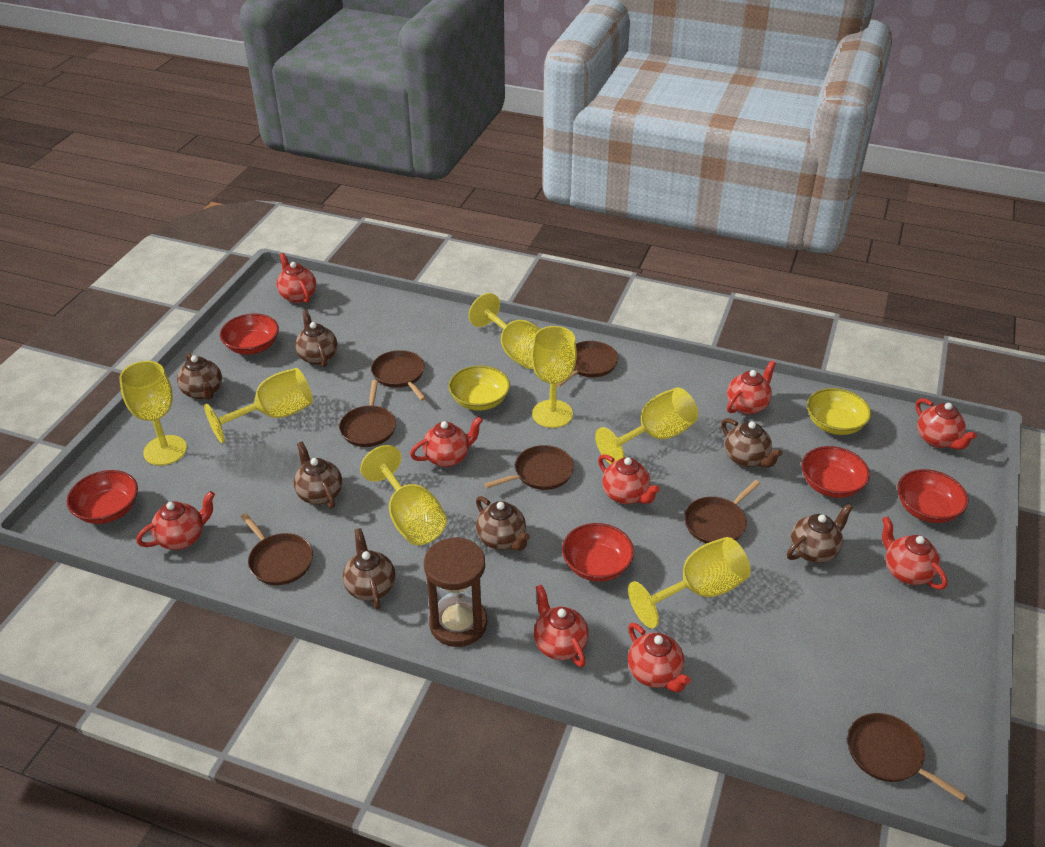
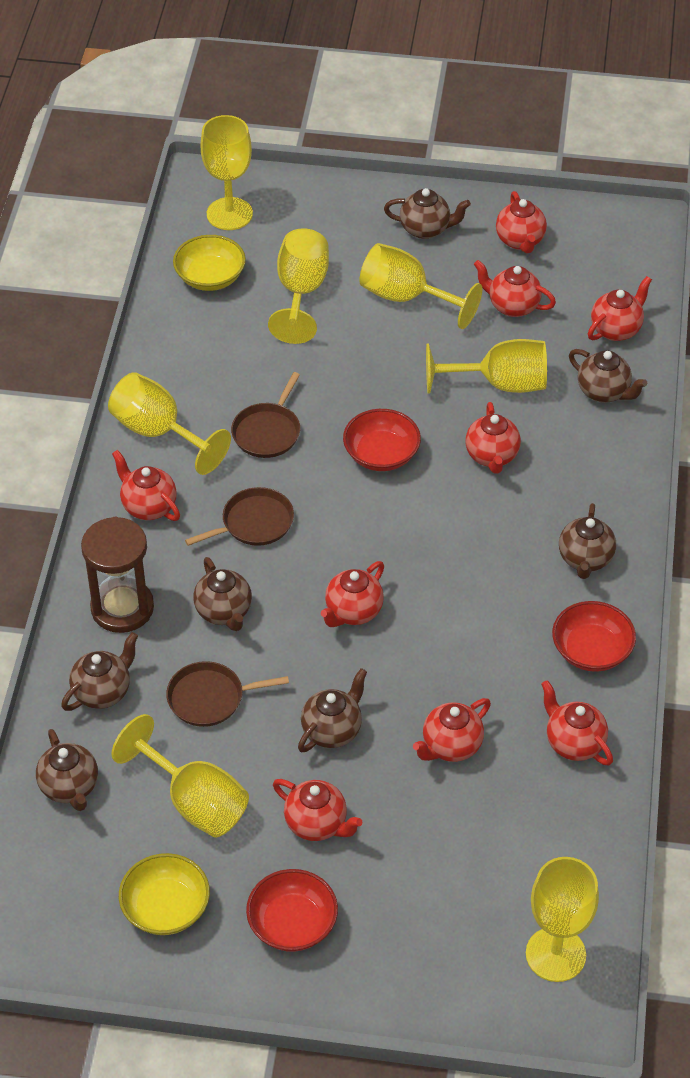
brown pan: [240,513,313,585] [339,380,396,447] [371,350,426,401] [484,445,574,490] [556,341,618,387] [684,480,760,544] [847,713,967,801] = 7 -> [166,661,289,727] [185,487,294,546] [231,372,300,458] = 3
red bowl: [67,470,138,524] [220,314,279,355] [562,523,634,582] [801,446,870,498] [897,469,969,523] = 5 -> [246,869,338,952] [343,409,421,471] [552,601,636,672] = 3

